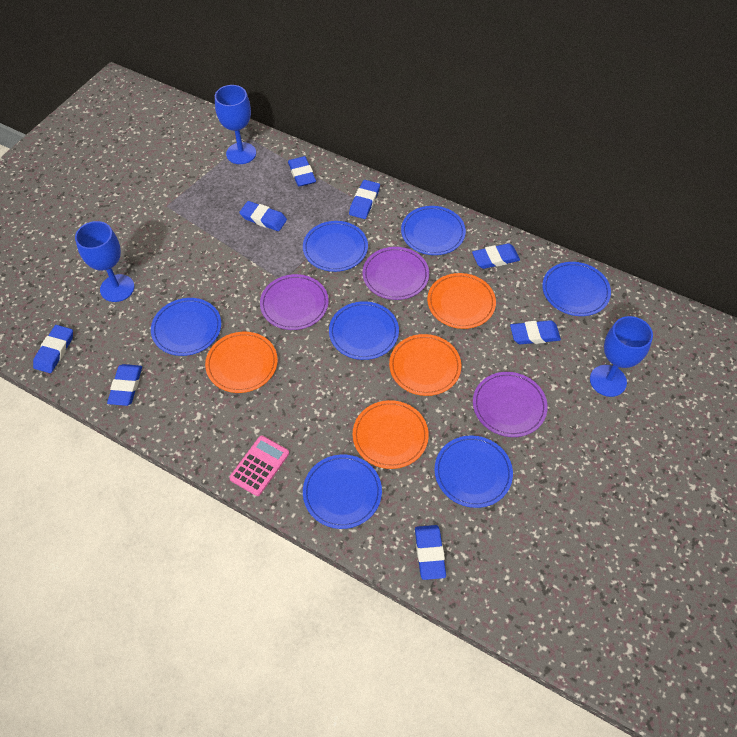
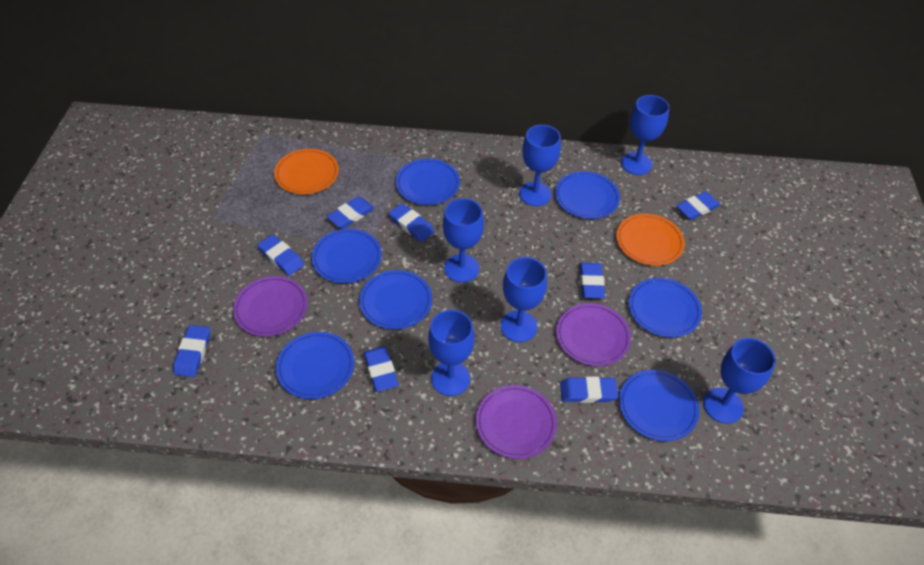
blue goblet: [75,221,134,302] [215,85,256,164] [590,316,653,397] = 3 -> [428,310,475,396] [443,198,484,283] [500,257,547,342] [519,125,561,206] [621,95,670,175] [703,338,776,424] = 6
orange plate: [205,332,278,393] [353,400,429,469] [389,334,461,396] [427,273,496,329] = 4 -> [274,149,339,194] [616,214,685,266] = 2
pink calculator: [229,436,289,496] = 1 -> none = 0

